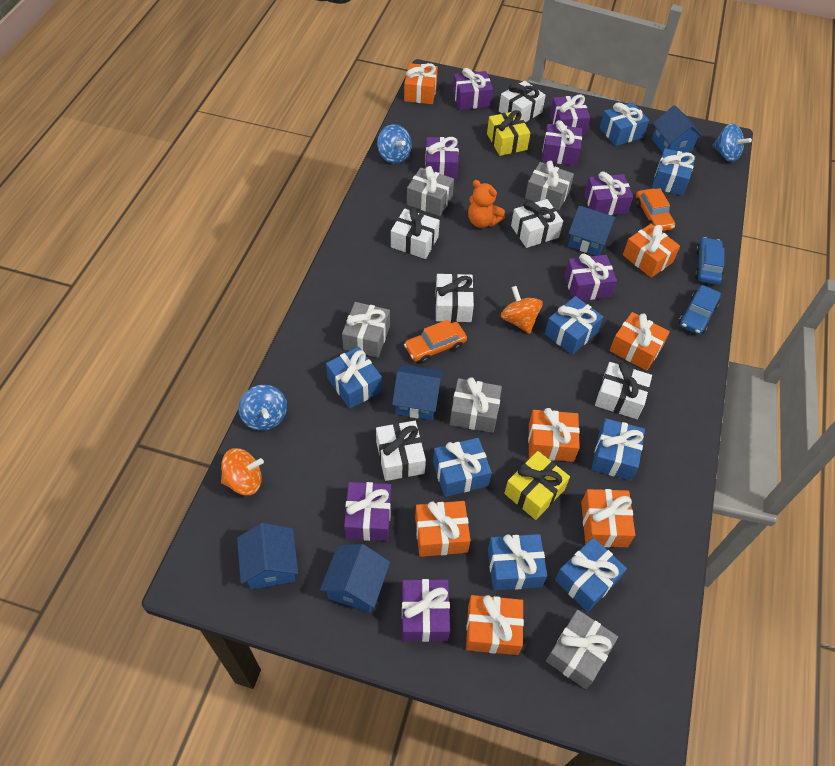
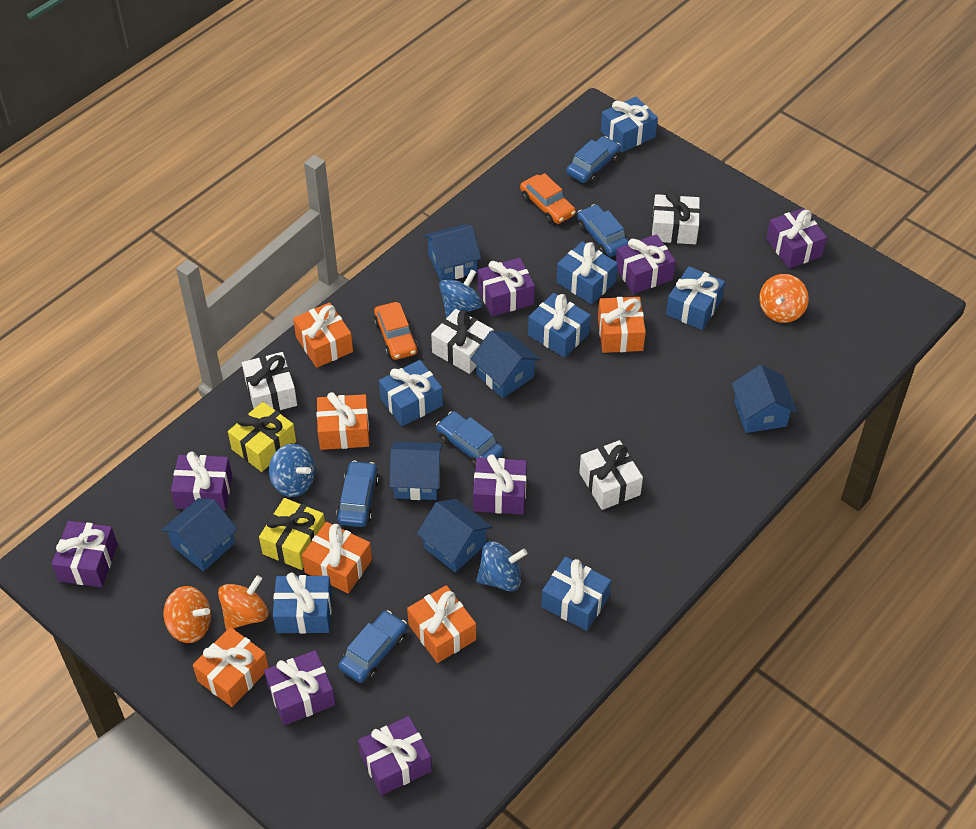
blue car: [679,285,721,335] [695,237,724,285] = 2 -> [336,460,379,527] [338,610,407,683] [436,411,504,467] [566,136,620,183] [577,204,629,257] = 5
blue gift: [326,347,382,409] [433,438,492,497] [488,534,547,590] [545,296,603,355] [555,537,627,612] [592,418,645,481] [600,102,649,146] [652,148,696,196] = 8 -> [273,573,332,634] [379,360,443,426] [528,293,591,358] [541,557,611,631] [556,241,618,304] [601,96,658,152] [666,266,725,330] = 7
blue house: [237,523,298,589] [320,544,390,612] [392,365,443,420] [568,206,616,256] [652,105,703,153] = 5 -> [162,498,237,571] [389,442,442,500] [417,499,492,572] [424,224,481,281] [471,331,541,398] [732,365,797,433] = 6
grey gift: [342,302,390,358] [407,166,454,216] [450,377,502,433] [525,161,574,210] [546,610,618,689] = 5 -> none = 0
orange gift: [404,63,438,104] [415,501,471,557] [466,595,524,655] [528,408,580,462] [581,489,635,547] [610,312,670,371] [623,224,680,278] = 7 -> [193,627,269,707] [293,302,353,368] [302,522,372,594] [317,392,369,450] [407,585,476,663] [598,297,646,353] = 6
orange spinning top: [221,448,264,495] [501,286,543,334] = 2 -> [164,586,211,643] [218,575,269,630] [759,274,808,323] = 3
orange teddy bear: [468,180,505,228] = 1 -> none = 0
white gift: [376,421,426,481] [391,207,440,259] [435,273,474,322] [499,81,546,122] [511,199,563,248] [595,362,652,419] = 6 -> [242,352,297,411] [431,309,494,374] [579,440,643,510] [652,190,700,244] = 4

